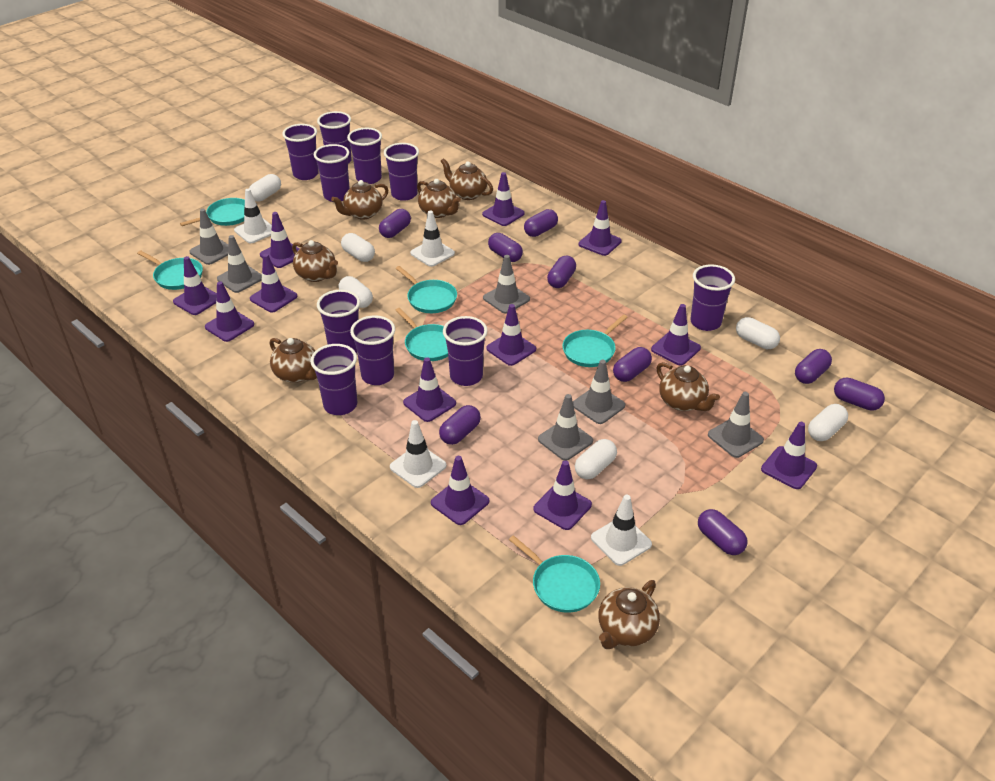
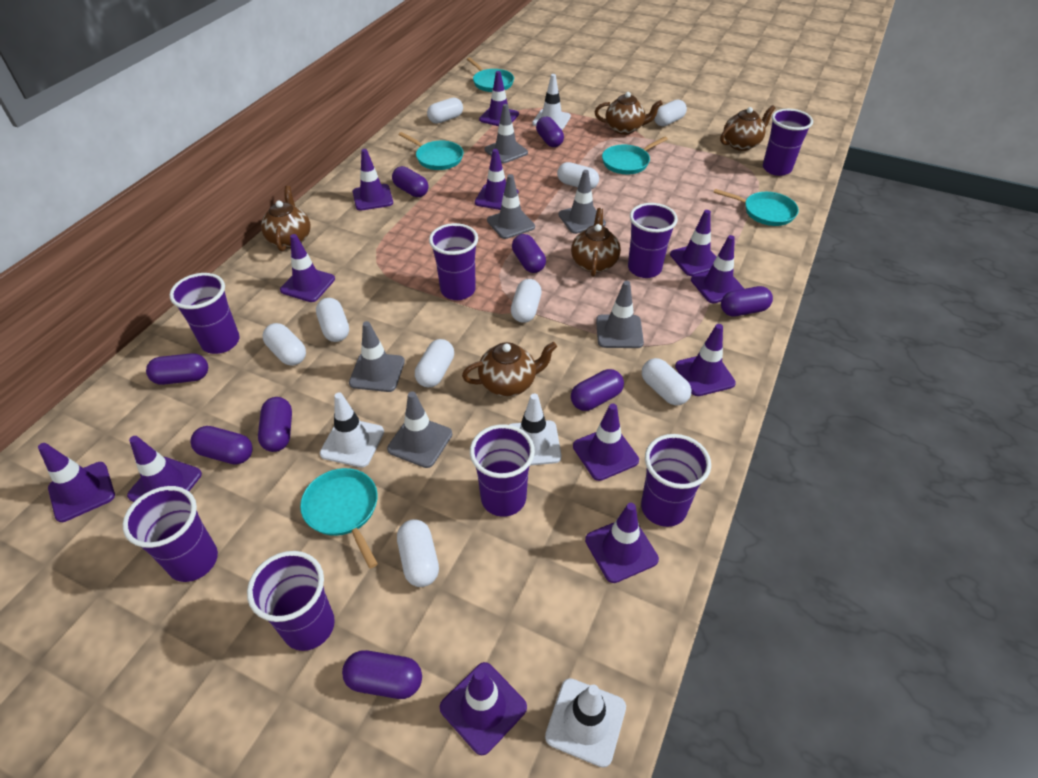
brown teapot: [270,338,317,383] [292,240,338,282] [331,180,388,220] [417,179,461,218] [441,158,493,200] [598,580,660,649] [657,362,720,411] = 7 -> [261,186,311,252] [462,342,557,397] [571,208,621,277] [595,92,663,135] [720,105,775,151] = 5
purple cup: [282,124,319,180] [310,344,357,415] [314,144,350,202] [317,111,352,164] [317,290,360,353] [347,128,382,184] [350,315,395,385] [384,143,419,201] [443,316,488,386] [690,264,735,331] = 10 -> [123,486,218,582] [169,273,240,354] [247,551,335,651] [429,223,478,300] [470,424,535,517] [628,203,678,278] [641,434,711,527] [763,109,813,176] = 8
turquoise pan: [137,250,203,290] [180,198,245,226] [395,308,448,361] [396,266,457,313] [509,535,600,613] [562,315,628,367] = 6 -> [300,468,378,569] [398,132,463,170] [467,57,514,92] [602,136,668,174] [713,189,799,226] = 5
white capsule: [249,174,281,201] [339,276,373,308] [341,233,375,262] [575,439,617,480] [736,317,780,349] [808,404,848,441] = 6 -> [263,323,306,366] [316,298,349,342] [397,519,439,587] [415,339,454,387] [427,97,463,124] [511,279,542,323] [557,162,599,189] [642,358,691,405] [654,99,687,126] = 9

